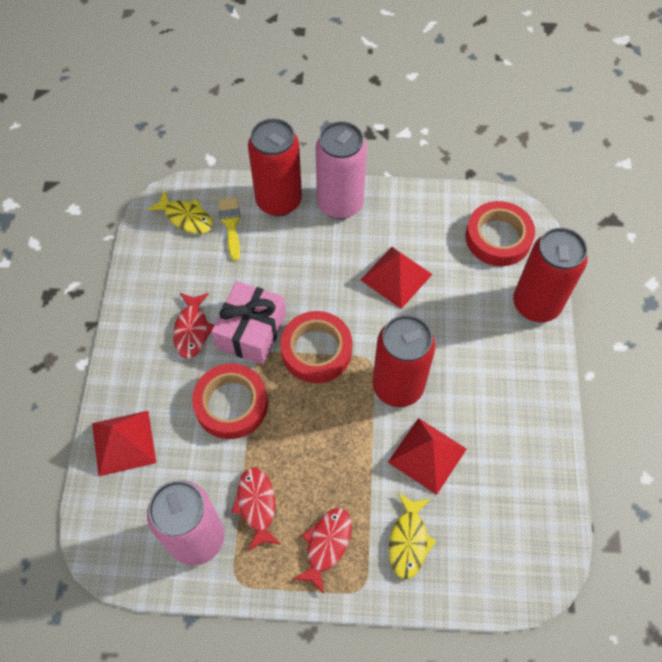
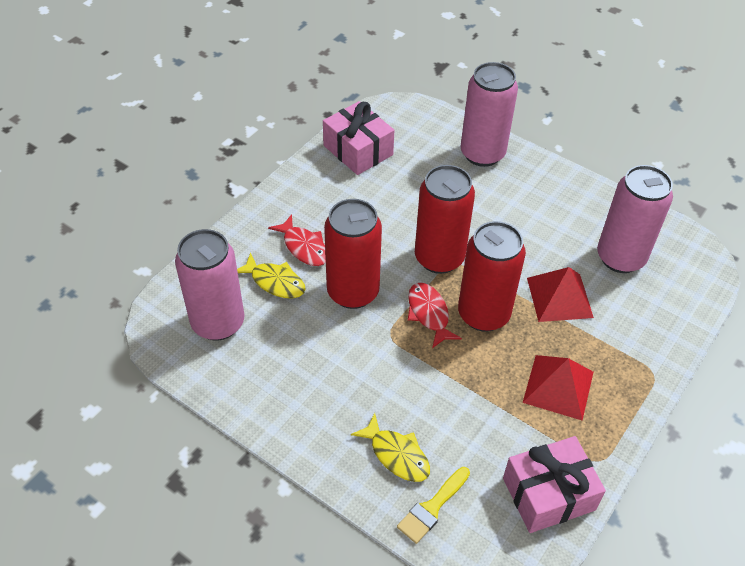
pink can: [147,480,224,566] [316,122,367,219] = 2 -> [175,229,244,341] [461,62,518,167] [597,165,673,273] = 3
pink gift: [211,281,286,364] = 1 -> [323,101,394,175] [503,436,606,533] = 2
red fish: [173,293,214,359] [231,467,281,551] [293,508,352,594] = 3 -> [268,214,326,266] [408,283,462,348] = 2
red pyramid: [92,411,156,476] [361,247,432,309] [388,418,466,495] = 3 -> [523,355,593,421] [527,267,594,322] = 2
red tape: [192,364,268,439] [280,311,352,383] [466,201,535,266] = 3 -> none = 0

